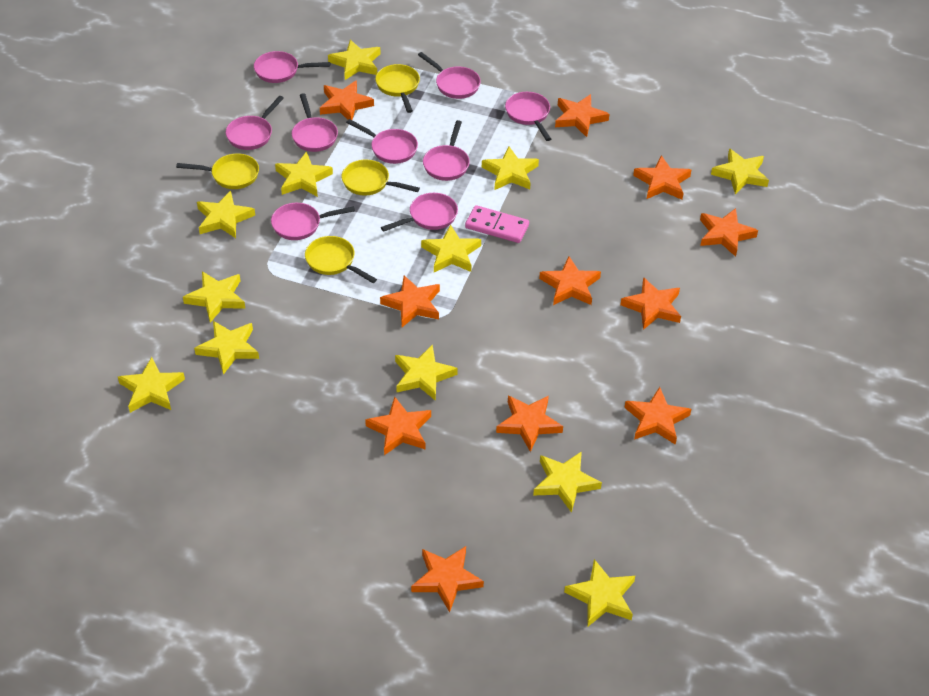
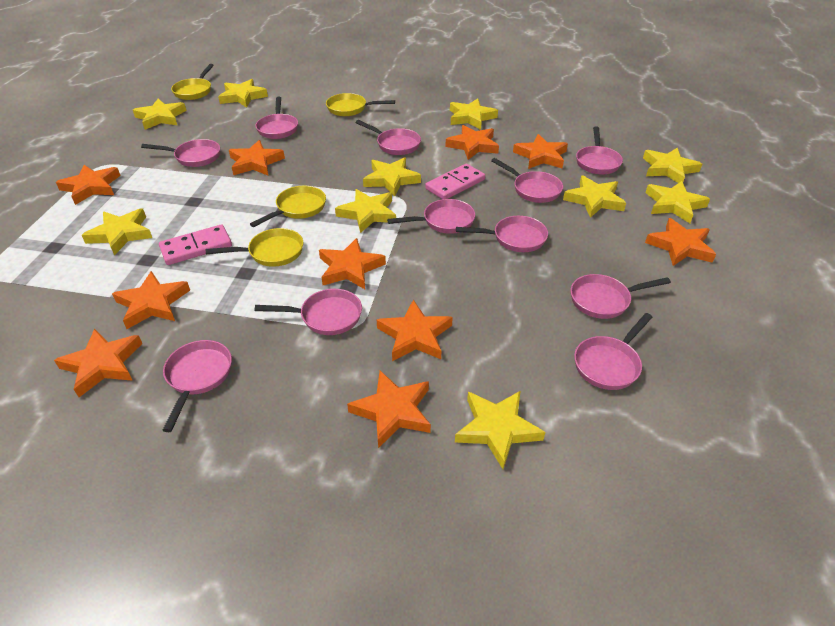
orange star: [320,80,374,120] [365,397,431,455] [380,275,440,327] [411,546,484,612] [496,396,563,452] [539,257,601,305] [555,94,609,137] [620,277,681,330] [624,387,691,445] [633,155,691,200] [700,208,758,257] = 11 -> [54,329,143,397] [56,165,121,205] [112,271,190,329] [229,140,285,175] [319,238,386,289] [347,371,431,448] [377,300,453,361] [445,125,499,160] [513,134,568,169] [645,218,716,266] = 10
pink domino: [465,205,529,243] = 1 -> [159,224,232,265] [425,164,485,199] = 2
pink pan: [226,96,284,150] [254,51,330,83] [271,203,355,240] [292,93,338,152] [346,119,418,164] [381,193,458,232] [418,52,481,99] [423,120,470,181] [505,92,551,141] = 9 -> [141,139,220,167] [162,340,232,432] [254,289,362,335] [255,97,298,139] [355,120,421,155] [387,199,475,234] [456,216,548,252] [491,158,563,203] [571,274,671,319] [574,313,652,390] [576,126,623,174] = 11
yellow star: [118,357,185,413] [183,271,245,323] [194,321,259,375] [197,191,255,238] [275,151,333,197] [328,40,380,80] [395,345,458,401] [421,224,481,272] [482,147,539,190] [533,451,602,513] [564,559,635,627] [711,149,769,194] = 12 -> [82,209,152,255] [133,99,186,130] [218,79,268,108] [335,189,396,233] [363,157,421,197] [450,99,498,130] [455,391,545,469] [563,175,626,218] [643,148,702,183] [645,181,710,223] = 10

